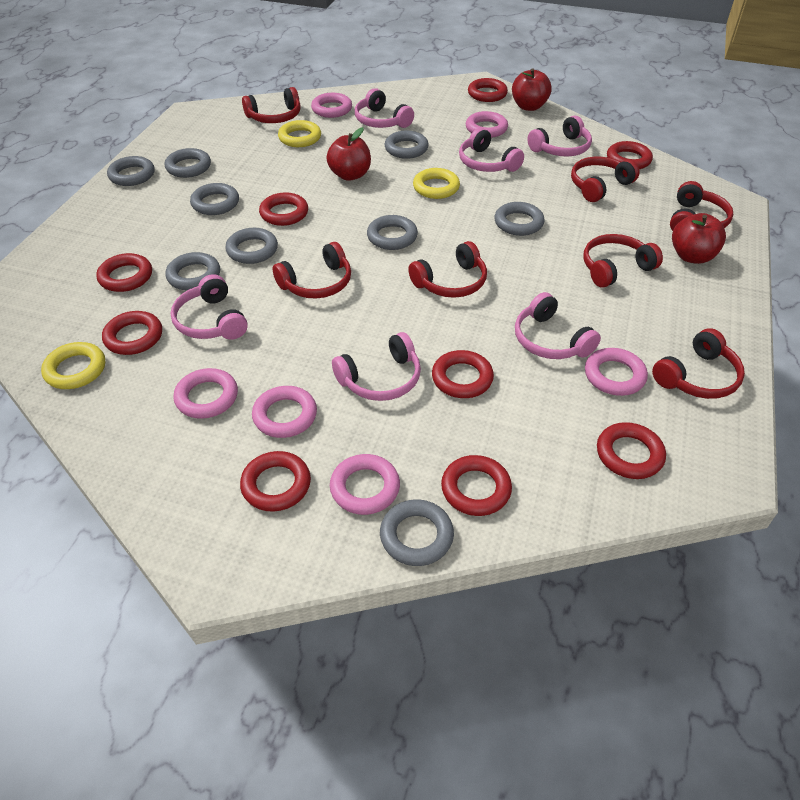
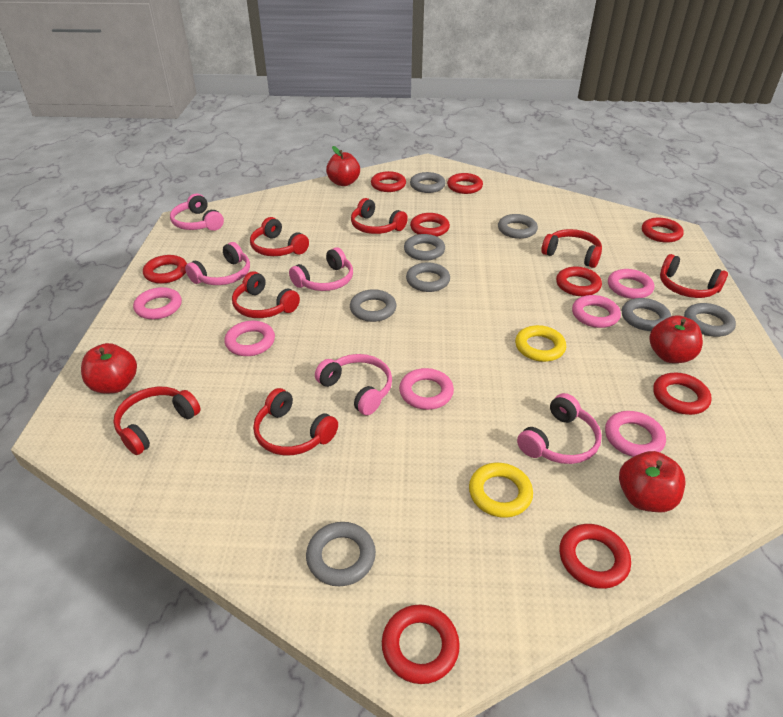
grey ring: [107,156,155,186] [165,148,211,178] [165,252,220,291] [190,183,239,215] [225,228,278,264] [367,215,418,250] [380,500,454,566] [385,131,429,159] [494,202,545,236] = 9 -> [306,522,376,586] [350,289,396,322] [404,234,445,261] [406,263,450,292] [410,172,445,193] [498,214,538,239] [622,298,671,331] [684,303,736,337] = 8
pink headphones: [171,274,248,340] [332,332,421,401] [355,88,414,128] [459,128,524,172] [515,292,601,359] [527,116,592,157] = 6 -> [170,193,224,231] [185,242,250,285] [289,247,353,291] [315,354,392,415] [517,393,602,464] = 5
red apple: [326,127,371,181] [512,68,552,111] [672,213,726,264] = 3 -> [81,343,137,394] [326,146,360,186] [619,451,685,512] [649,315,703,363] = 4
yellow ring: [41,342,105,389] [278,120,321,147] [413,168,460,199] = 3 -> [469,463,533,518] [515,325,566,362] = 2

